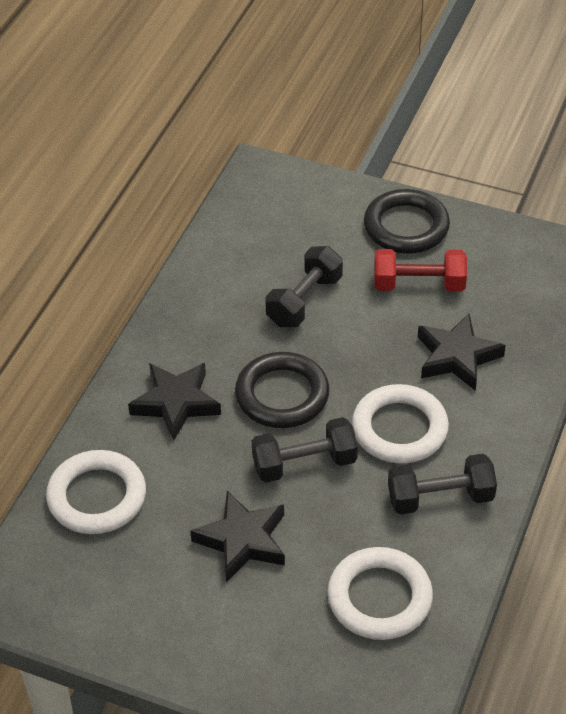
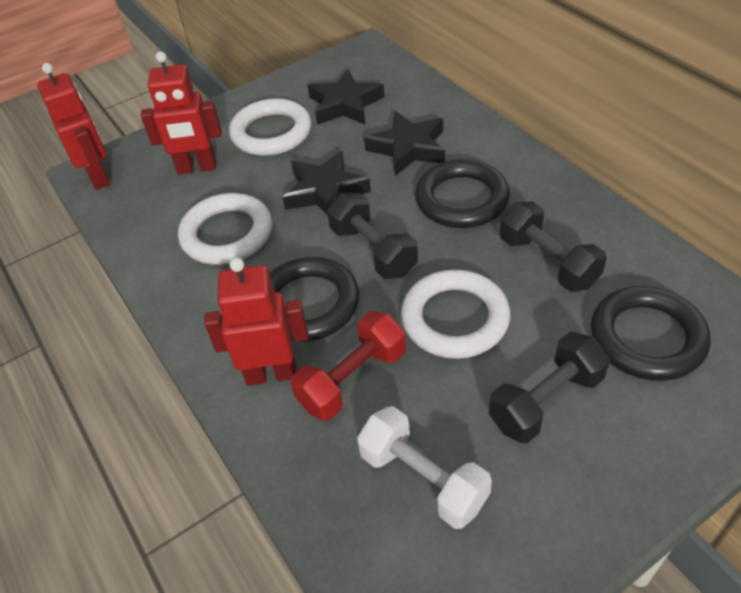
black ring: [235,352,330,428] [364,189,450,254] = 2 -> [270,257,360,341] [415,159,510,228] [591,286,710,381] = 3
red robot: none = 0 -> [37,63,110,190] [140,51,222,174] [204,257,308,386] = 3
white dumbbell: none = 0 -> [357,406,492,529] = 1

